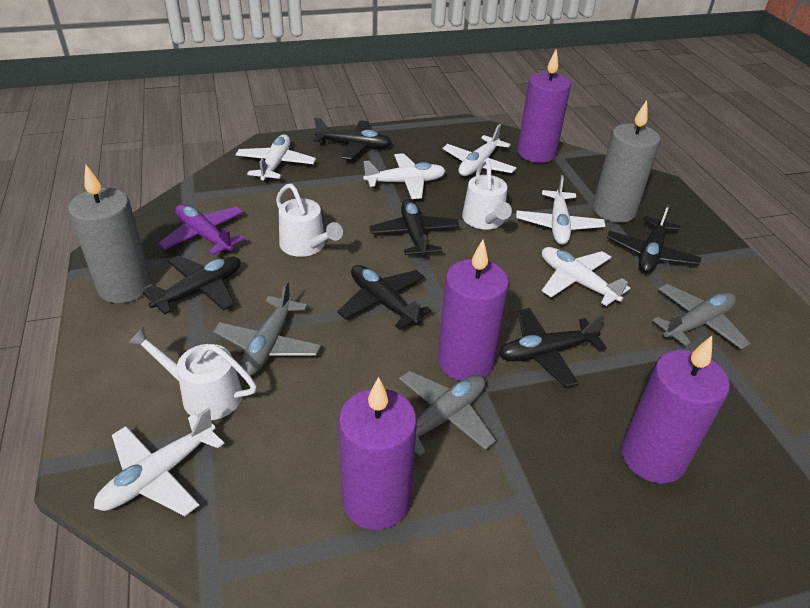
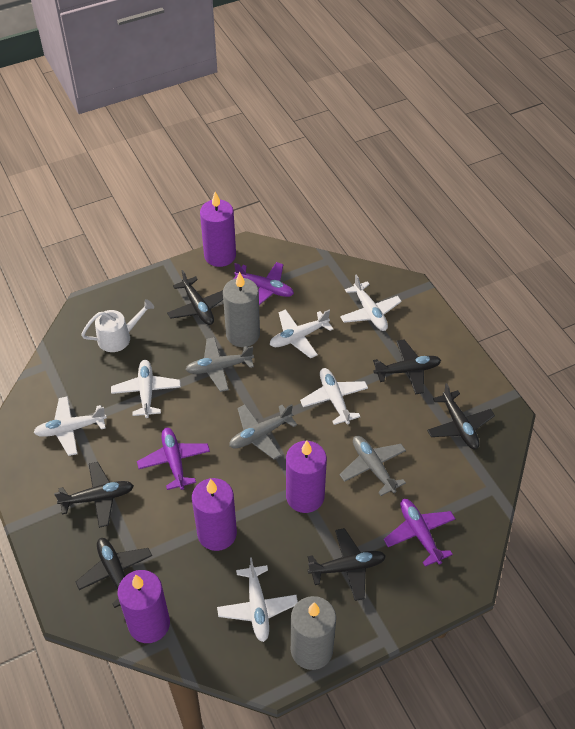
purple plane: [158,204,245,255] = 1 -> [137,428,210,490] [234,262,294,305] [384,499,455,567] = 3
white watering can: [128,327,257,420] [276,184,343,257] [462,159,512,229] = 3 -> [81,299,154,352] = 1

